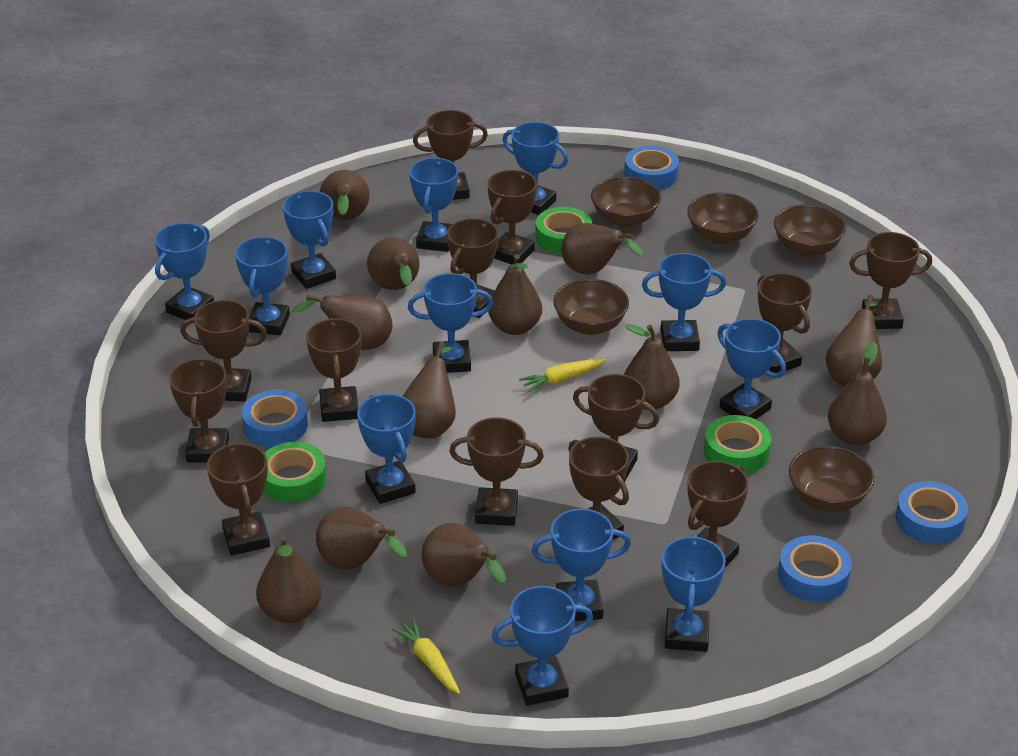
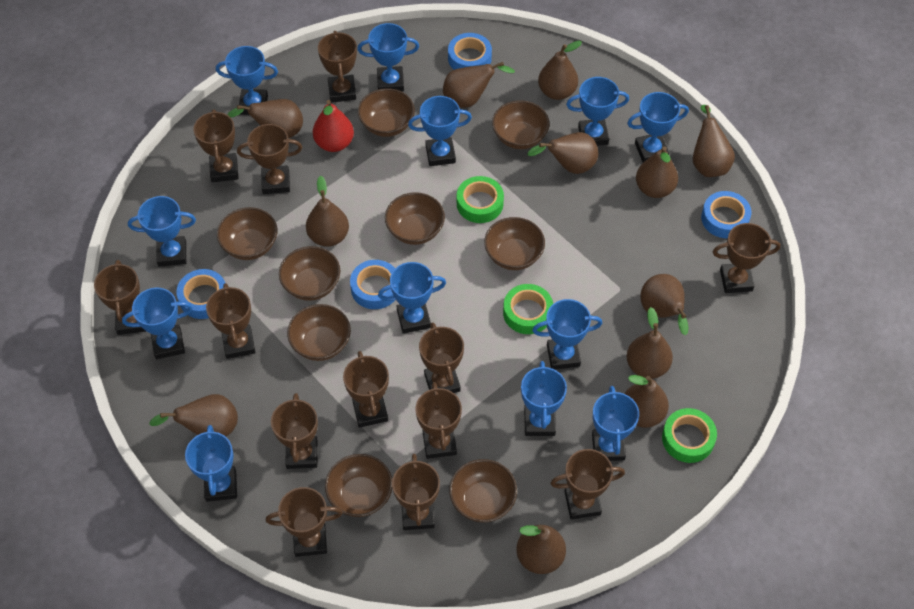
brown bowl: [553,279,629,335] [591,176,661,228] [687,193,758,245] [774,205,846,257] [789,446,874,512] = 5 -> [217,207,277,260] [279,246,340,301] [287,304,351,361] [325,454,392,517] [358,88,415,137] [385,192,445,245] [449,459,517,523] [484,217,545,270] [492,100,549,149] = 9
red pear: none = 0 -> [313,100,354,152] = 1
yellow carrot: [392,619,460,694] [519,359,605,392] = 2 -> none = 0

